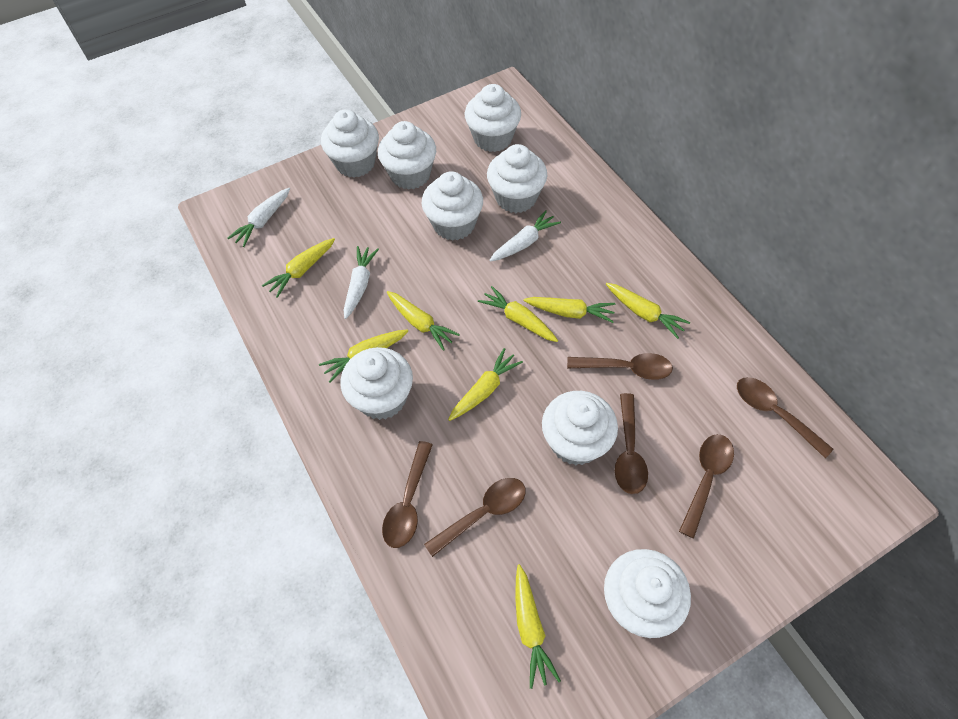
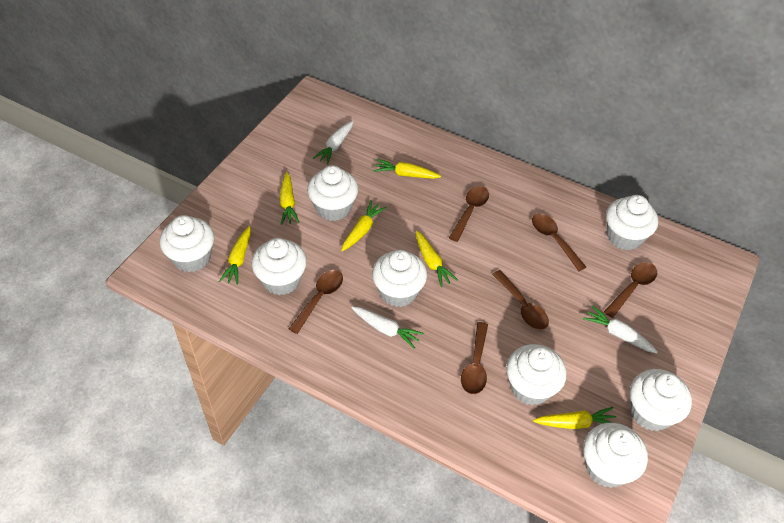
yellow carrot: [262,238,335,298] [319,329,408,382] [387,291,460,351] [448,348,523,421] [478,286,558,342] [515,564,561,689] [523,297,615,323] [606,283,690,339] = 8 -> [219,226,251,285] [280,172,300,225] [341,200,387,251] [373,159,441,179] [416,231,458,287] [533,407,616,429] = 6

